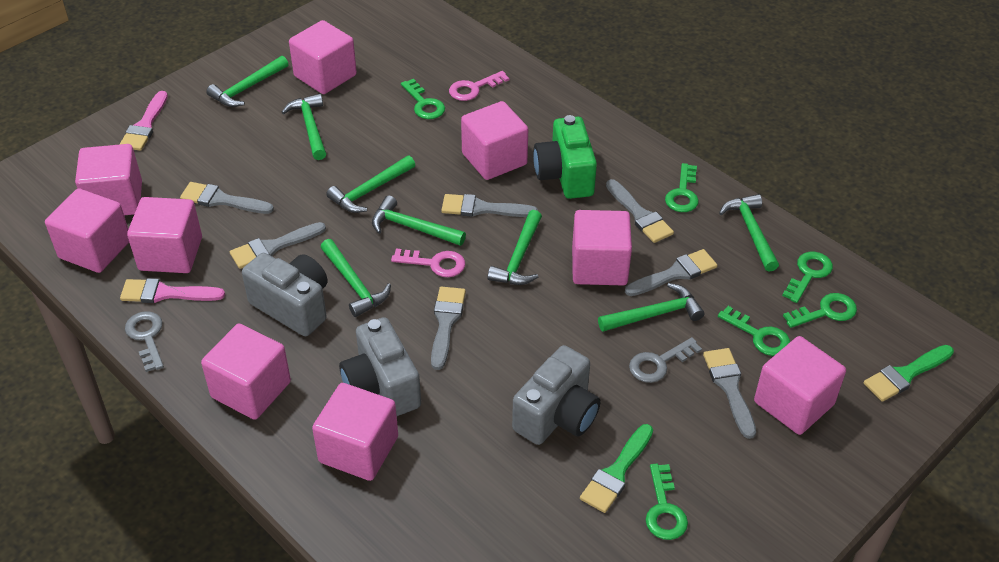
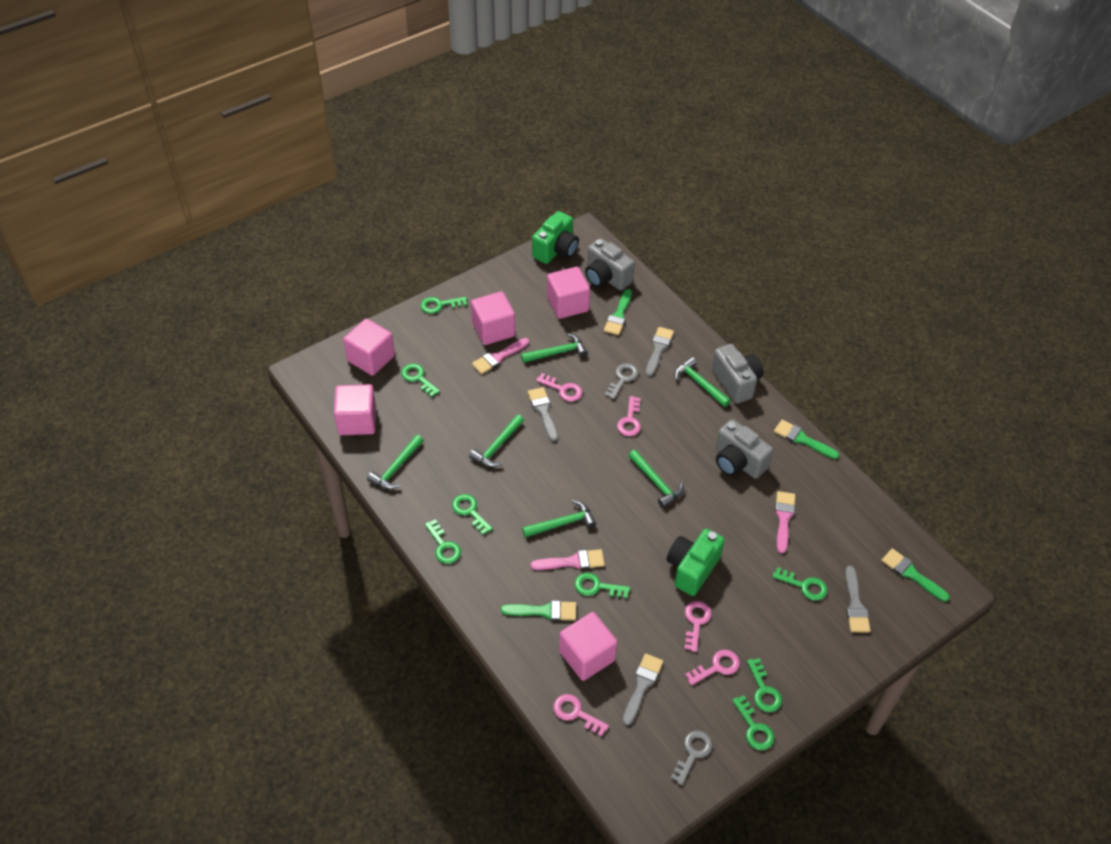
green brush: [580,424,653,513] [864,345,954,402] = 2 -> [501,600,576,621] [604,289,632,335] [774,420,839,459] [881,548,950,602] = 4
green camera: [533,115,597,199] = 1 -> [532,211,579,264] [667,529,725,596] = 2
green hammer: [206,56,289,107] [281,94,326,160] [321,239,391,317] [326,156,415,213] [372,195,466,246] [487,210,542,285] [598,283,704,332] [719,194,779,272] = 8 -> [367,435,423,489] [469,415,524,467] [521,333,587,363] [522,500,596,538] [628,450,684,508] [674,357,731,407] = 6
green key: [401,79,445,119] [646,464,688,540] [665,163,699,212] [718,306,790,356] [782,252,833,303] [783,293,857,328] = 6 -> [401,363,440,397] [421,297,467,314] [425,519,461,564] [452,494,493,535] [575,573,630,598] [732,695,774,750] [747,658,782,712] [773,567,827,601] = 8
grey brush: [180,182,274,214] [230,222,326,269] [431,286,466,370] [441,194,538,217] [606,179,674,243] [625,249,718,296] [703,348,756,439] = 7 -> [528,387,558,442] [622,653,663,726] [646,327,674,377] [845,566,870,633] = 4
pink brush: [119,91,168,151] [120,278,225,303] = 2 -> [472,338,529,374] [530,549,605,570] [775,491,795,554] = 3
pink cube: [45,188,129,273] [75,144,142,215] [127,197,202,273] [201,323,291,420] [289,20,357,94] [312,383,398,481] [461,101,528,180] [572,210,632,285] [754,336,846,435] = 9 -> [334,384,376,435] [343,318,395,376] [471,291,515,345] [547,267,590,319] [559,612,618,681] = 5
pink key: [391,249,465,277] [449,71,509,101] = 2 -> [536,373,582,402] [553,694,609,736] [617,396,641,436] [684,601,711,652] [685,650,740,685] = 5

